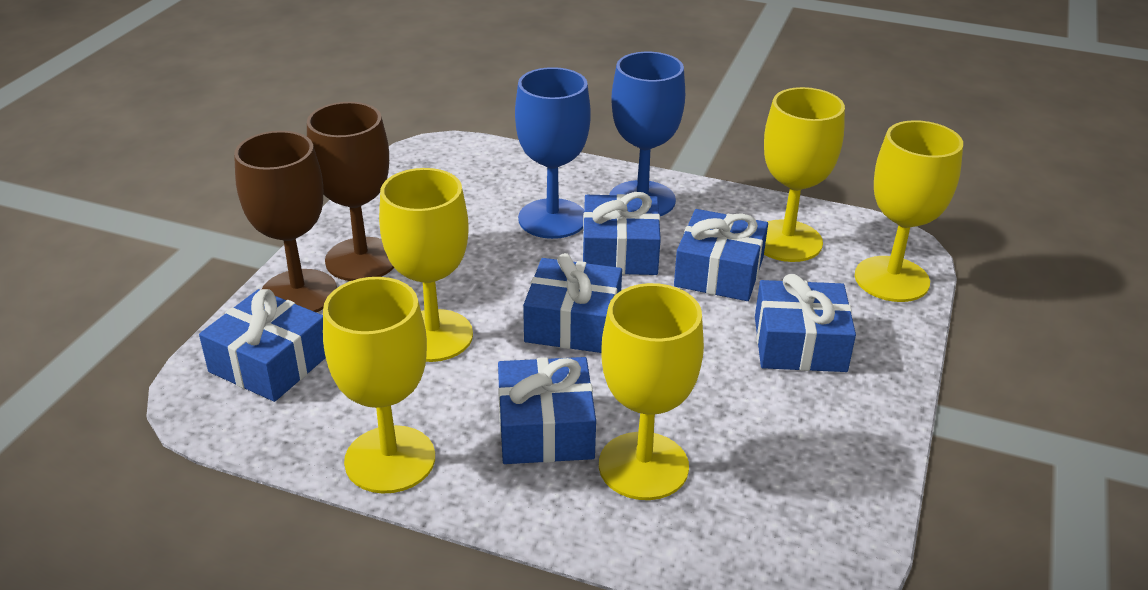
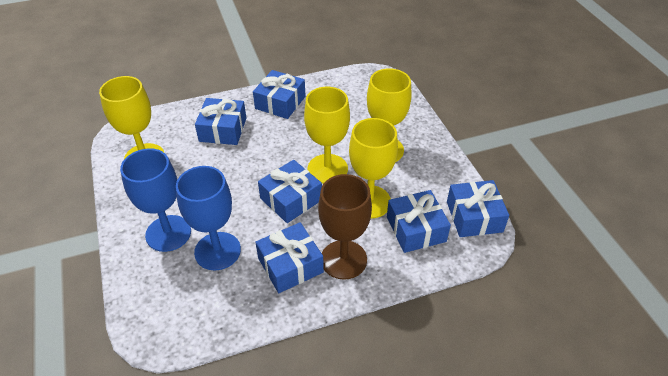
brown goblet: [234,131,337,312] [307,102,394,281] = 2 -> [318,174,372,280] = 1
yellow goblet: [323,277,435,494] [379,168,473,362] [599,283,704,500] [764,87,845,262] [855,120,963,302] = 5 -> [99,76,164,159] [304,87,350,184] [349,118,398,219] [367,68,412,162] = 4

